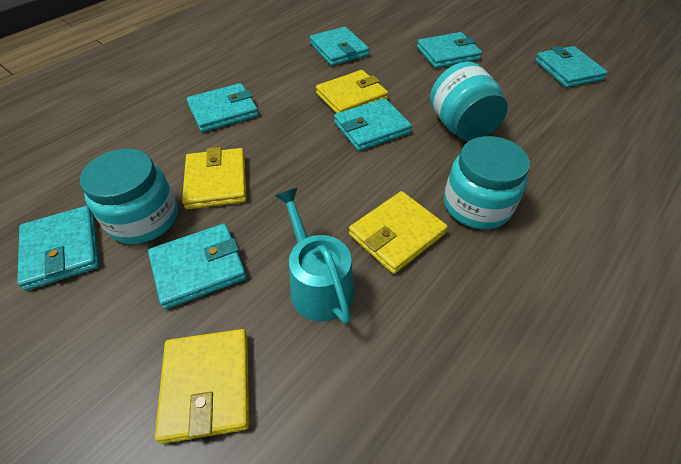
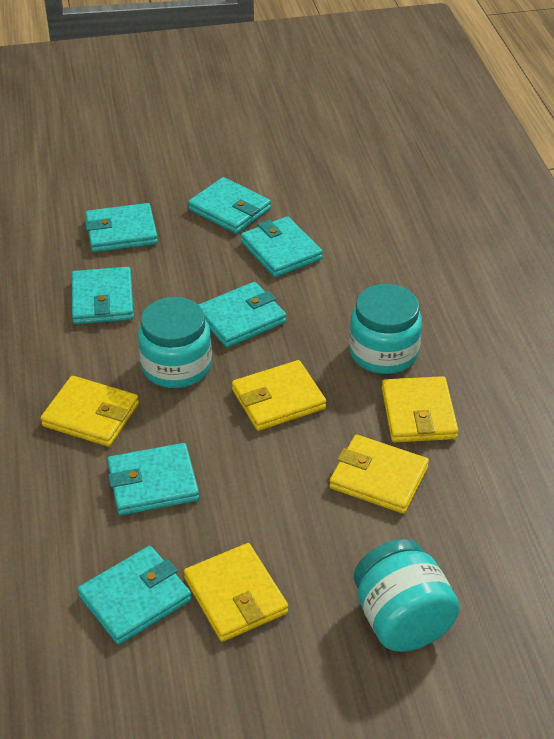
turquoise watering can: [275,188,354,324] = 1 -> none = 0
yellow wallet: [155,329,250,444] [182,147,247,209] [316,70,388,113] [349,191,448,274] = 4 -> [40,376,139,447] [184,543,288,642] [232,360,326,431] [329,435,429,514] [382,376,459,442] = 5

